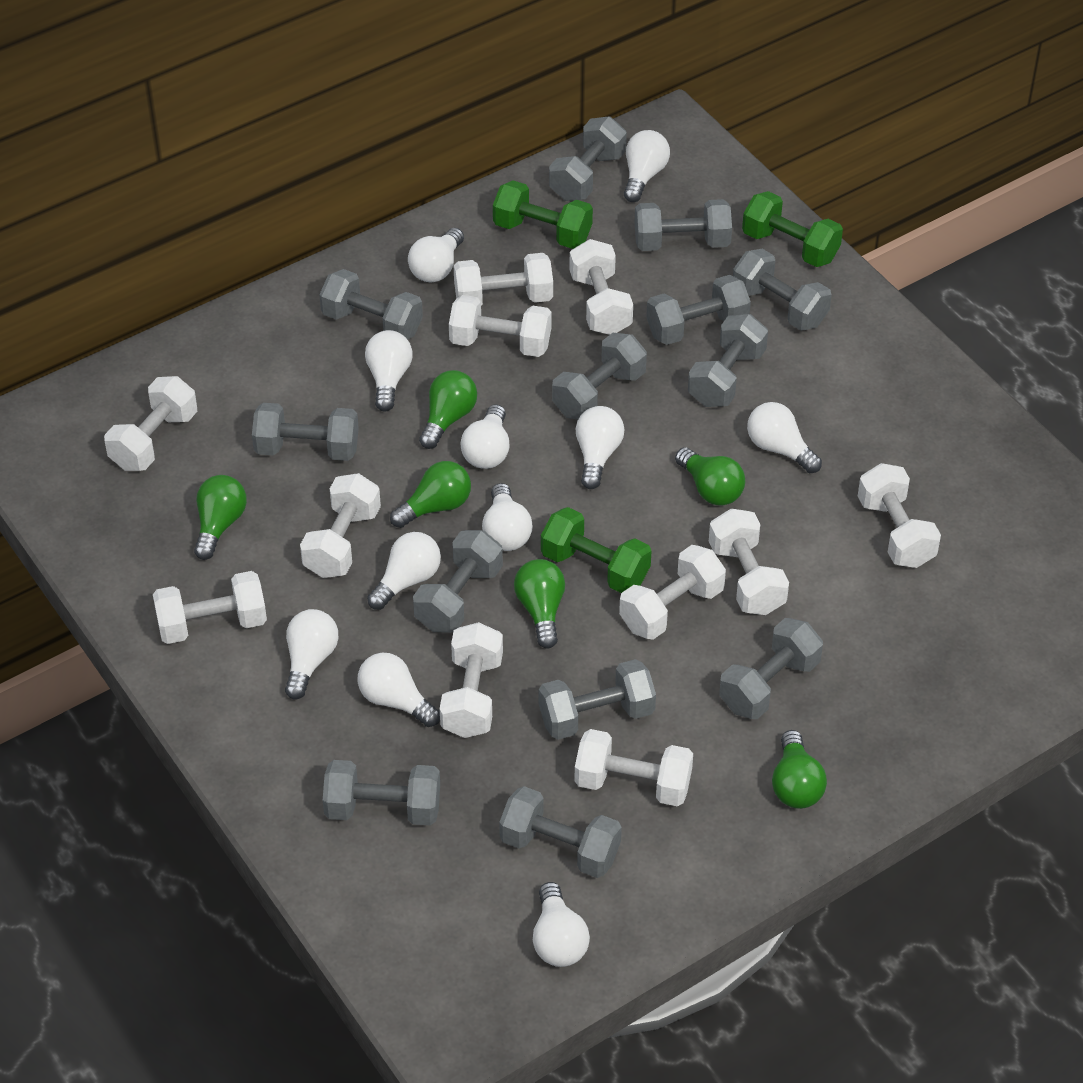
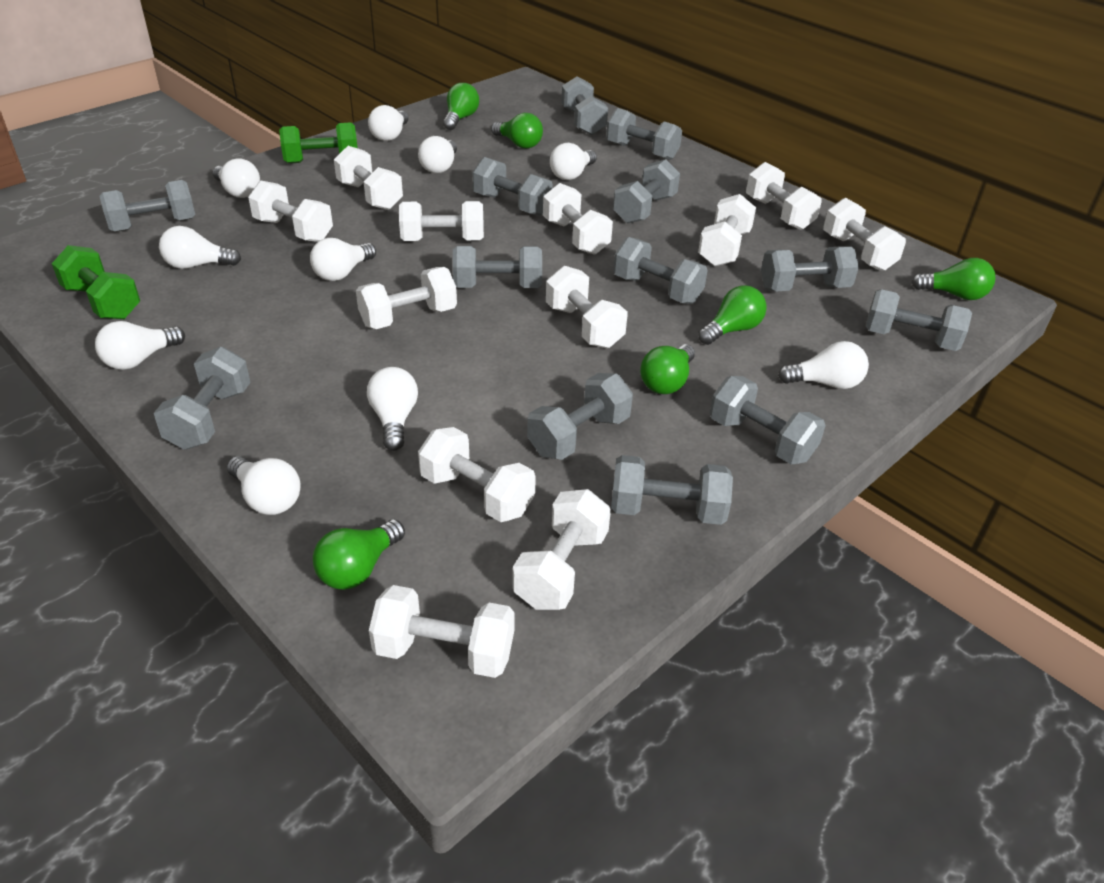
green dumbbell: [493,181,593,249] [541,507,651,593] [742,191,843,267] = 3 -> [52,245,140,319] [279,122,358,164] = 2
white dumbbell: [104,376,197,471] [153,571,267,644] [300,473,381,578] [440,622,503,738] [449,295,552,357] [454,253,553,306] [569,239,633,335] [575,729,693,806] [619,545,726,640] [709,508,789,615] [858,463,941,568] = 11 -> [248,181,333,242] [334,146,403,210] [356,267,457,329] [369,585,515,678] [399,201,484,241] [418,427,536,522] [513,489,611,610] [543,183,613,255] [546,266,628,348] [698,194,756,266] [746,162,822,230] [823,198,906,271] = 12
white light bulb: [285,609,338,699] [358,653,440,727] [365,330,413,412] [367,532,441,610] [408,228,464,282] [460,404,510,469] [482,483,533,551] [533,882,590,967] [576,406,625,489] [624,130,670,202] [747,402,822,473] = 11 -> [95,321,185,370] [159,226,241,269] [213,158,260,198] [227,456,300,515] [310,238,376,281] [367,367,418,451] [368,105,409,141] [418,136,457,173] [550,143,597,180] [778,341,869,389] = 10

